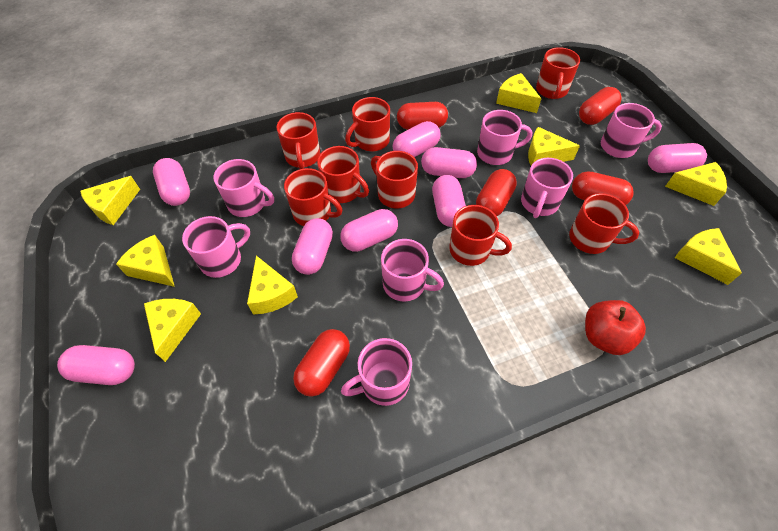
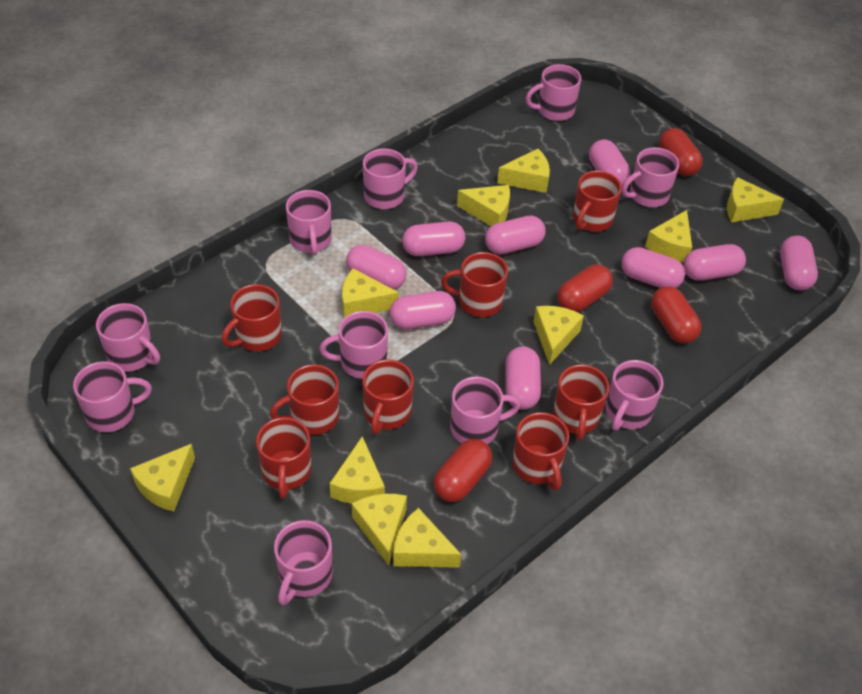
pink capsule: [57,345,135,385] [153,158,190,206] [292,218,333,275] [340,209,398,252] [393,121,441,157] [421,147,477,178] [432,175,466,227] [648,143,707,173] = 8 -> [346,245,406,290] [390,291,456,329] [402,222,465,256] [485,216,546,254] [505,346,541,410] [589,139,631,186] [621,247,685,288] [684,244,746,281] [780,236,818,291] = 9
pink mug: [182,216,250,278] [214,159,274,217] [341,338,412,406] [381,239,444,302] [477,110,532,165] [521,158,573,218] [601,103,662,158] = 7 -> [73,361,152,432] [96,303,160,372] [274,520,333,605] [286,190,332,255] [319,311,388,379] [363,148,418,209] [450,377,520,444] [525,64,581,121] [605,360,664,431] [622,147,679,207] = 10
red apple: [585,300,646,355] = 1 -> none = 0
red capsule: [293,329,350,397] [397,102,448,130] [476,169,517,216] [572,171,634,205] [579,87,622,125] = 5 -> [433,439,492,502] [557,264,613,312] [651,286,701,344] [659,128,703,176] = 4
yellow cheese: [80,176,140,225] [116,235,175,287] [144,299,201,362] [247,256,298,314] [496,73,541,113] [528,127,580,165] [665,162,727,206] [675,228,742,285] = 8 -> [130,444,195,512] [330,436,385,504] [342,268,399,318] [352,494,407,566] [393,508,461,568] [457,185,510,226] [497,149,550,193] [533,306,584,365] [645,210,692,263] [727,177,784,222] = 10

